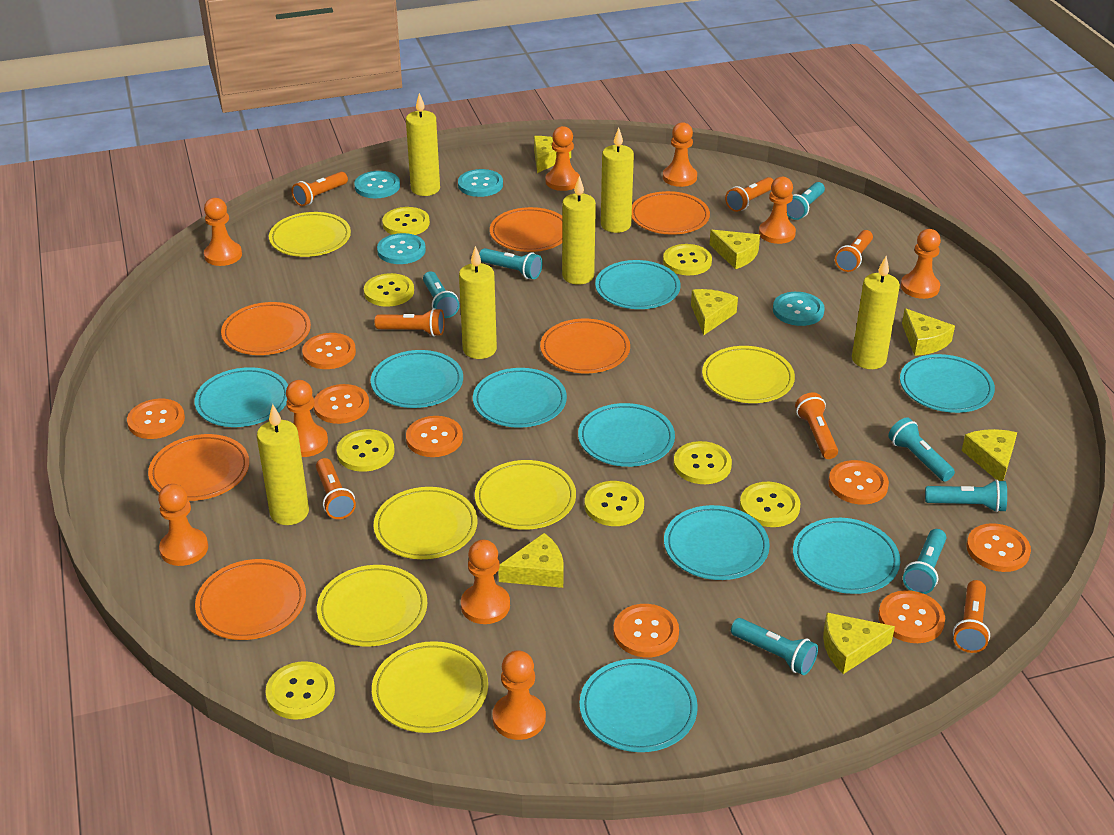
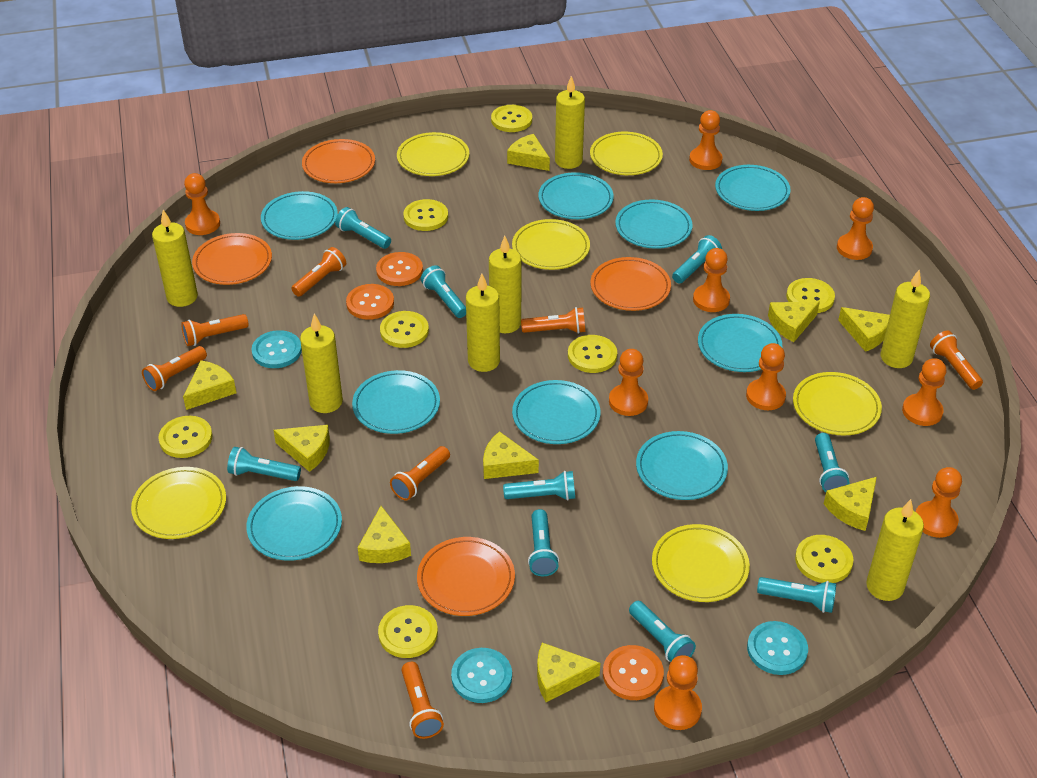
orange button: [127,399,185,439] [302,333,356,369] [314,384,369,424] [406,416,463,457] [613,604,679,657] [829,460,889,505] [878,590,945,643] [966,523,1031,572] = 8 -> [346,284,394,320] [376,252,423,286] [603,645,664,700] = 3
orange plate: [148,434,249,501] [195,559,306,640] [221,302,311,355] [490,207,562,252] [540,319,630,373] [632,191,710,235] = 6 -> [192,233,272,285] [302,139,375,183] [417,537,515,616] [591,257,671,311] = 4
turquoise button: [354,171,400,198] [377,233,426,264] [458,169,503,197] [773,292,825,326] = 4 -> [252,330,302,368] [451,648,512,703] [747,621,808,675] = 3
turquoise flashlight: [423,271,460,318] [479,248,543,279] [731,618,818,675] [787,182,825,220] [888,417,955,482] [903,529,946,594] [925,480,1007,512] = 7 -> [227,447,301,481] [335,207,391,249] [421,265,466,318] [503,471,575,500] [528,509,559,576] [629,601,696,662] [672,235,722,284] [757,577,836,613] [815,433,849,492] = 9
yellow candle: [257,404,309,525] [406,93,440,196] [459,246,497,359] [562,176,596,285] [601,127,634,233] [852,256,900,369] = 6 -> [152,210,198,307] [300,314,343,413] [466,274,500,372] [489,236,521,333] [555,76,585,169] [866,499,924,601] [881,270,930,368] = 7
yellow cheese: [498,533,564,588] [534,136,571,173] [691,289,738,335] [710,230,760,269] [823,613,895,674] [902,308,955,356] [962,429,1017,481] = 7 -> [183,360,236,410] [273,425,330,472] [358,506,411,563] [483,431,539,479] [507,134,550,171] [537,643,600,702] [768,302,820,342] [824,477,877,531] [838,307,890,352] = 9

